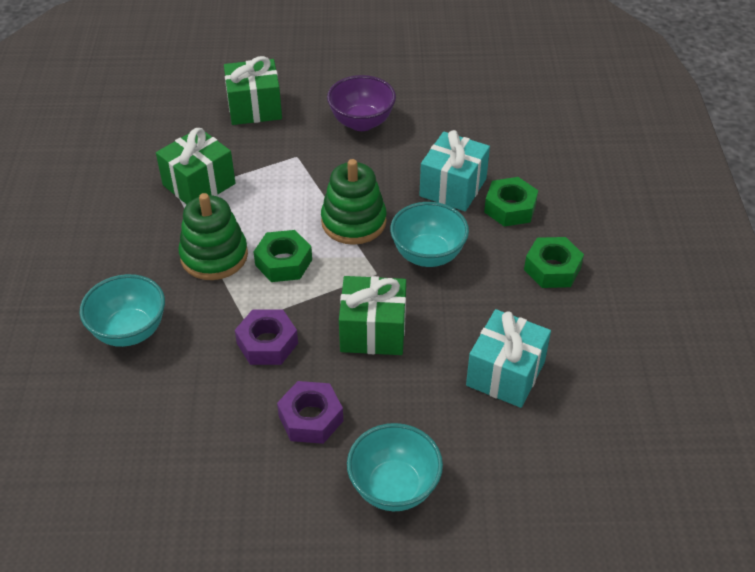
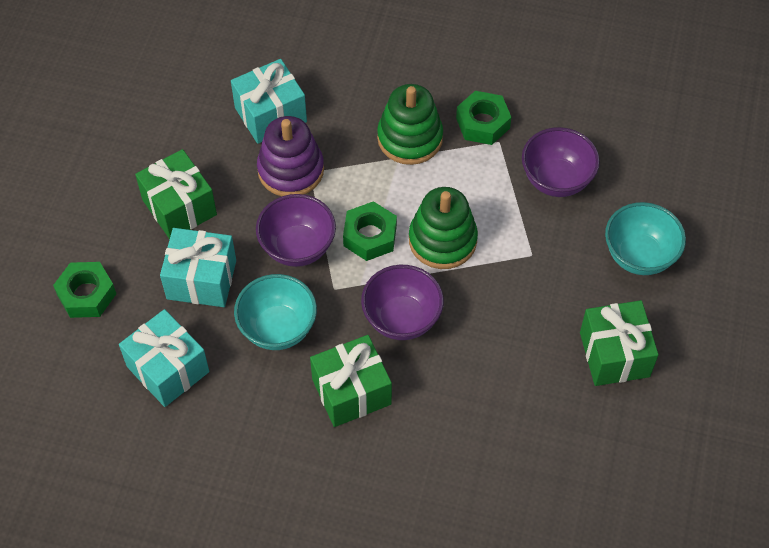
purple bowl: [327,75,396,131] = 1 -> [256,194,336,267] [361,265,444,340] [522,127,600,197] = 3
purple nut: [235,309,298,365] [277,381,343,444] = 2 -> none = 0
purple stacking toy: none = 0 -> [257,116,324,196] = 1
turquoise bowl: [80,274,165,347] [347,423,443,511] [390,202,469,267] = 3 -> [234,274,317,350] [605,202,686,275] = 2
turquoise gift: [419,130,490,212] [466,309,551,408] = 2 -> [119,309,209,407] [160,228,236,307] [231,59,307,144] = 3

